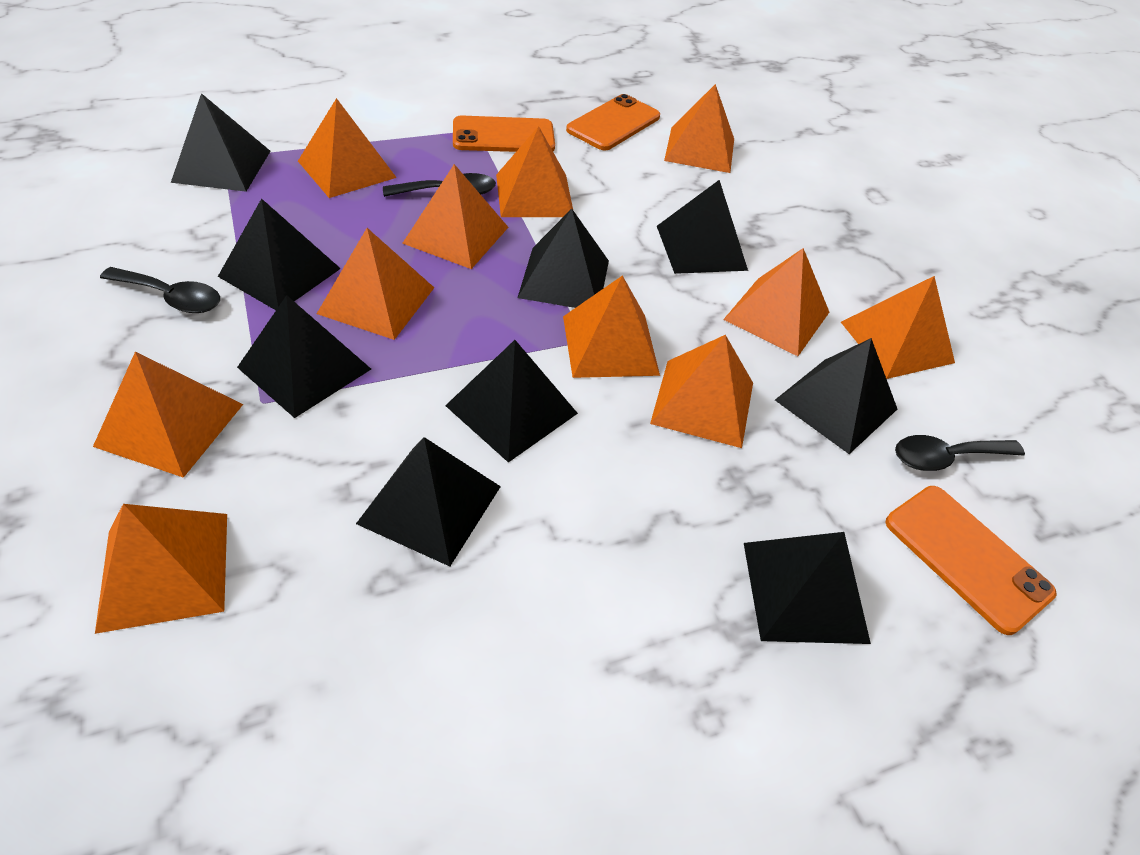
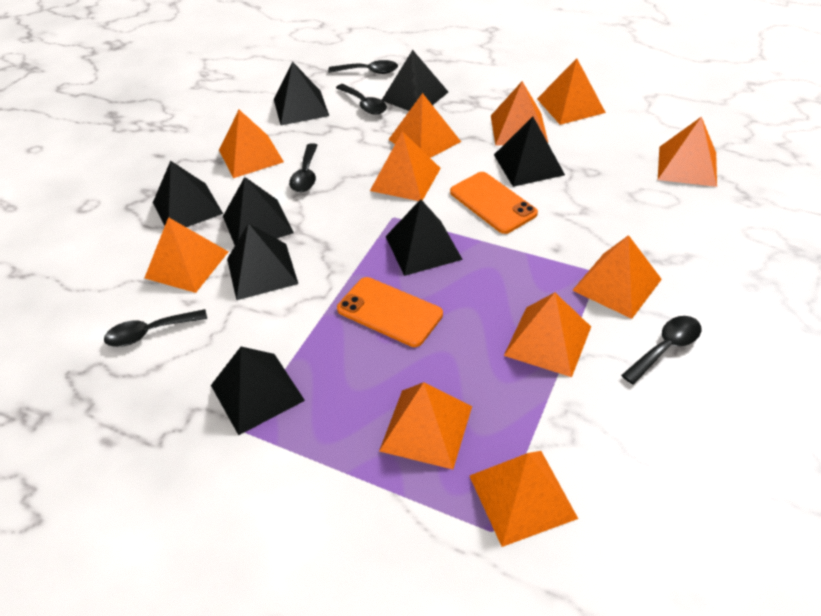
black pyramid: [171,93,270,192] [218,198,341,310] [237,295,371,418] [356,437,501,566] [445,340,578,463] [517,209,609,308] [657,180,748,274] [744,532,871,644] [775,338,897,454] = 9 -> [153,161,223,227] [211,347,305,435] [223,177,294,245] [227,223,298,300] [274,61,329,125] [382,50,448,111] [385,199,463,276] [494,116,565,187] = 8
black spoon: [100,267,220,313] [383,173,496,197] [895,435,1025,471] = 3 -> [104,309,207,347] [289,143,318,192] [328,60,398,74] [336,84,387,115] [621,316,701,385] = 5
orange phone: [453,115,555,152] [566,94,660,151] [885,486,1056,635] = 3 -> [337,277,443,347] [450,172,538,234] = 2

